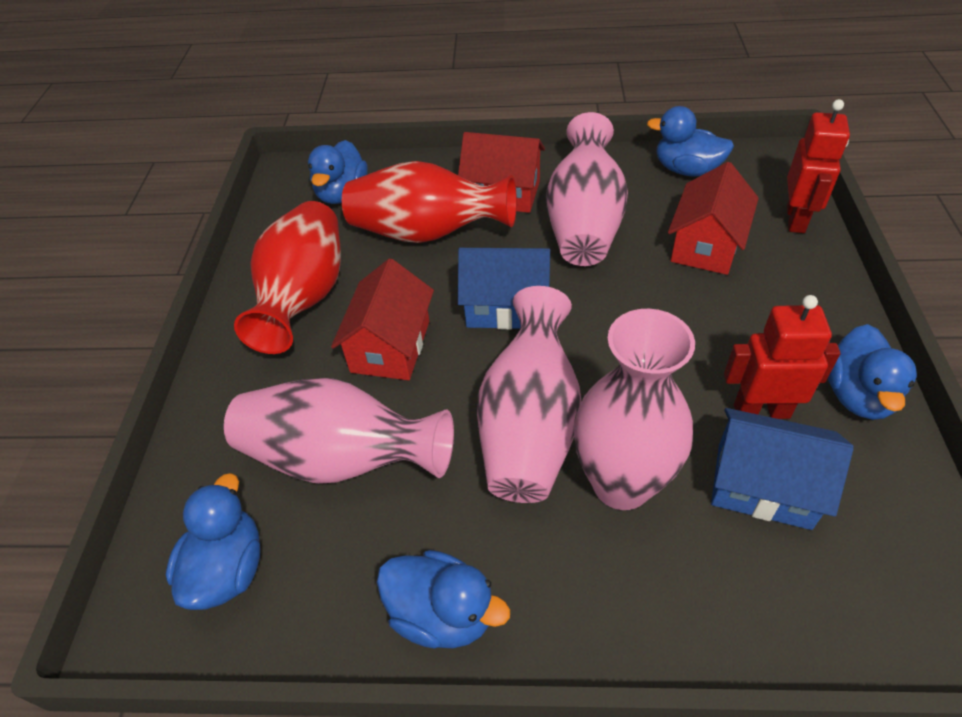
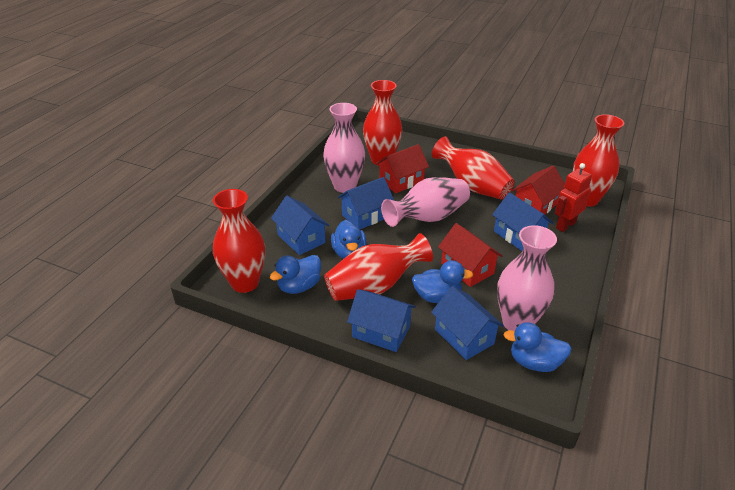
blue duck: [166,473,261,610] [308,140,368,204] [376,550,510,649] [647,106,734,176] [828,324,917,420] = 5 -> [270,255,321,294] [331,220,366,259] [412,260,473,303] [503,322,571,372] = 4
blue house: [458,248,550,330] [711,408,853,530] = 2 -> [271,195,330,255] [338,177,394,230] [347,289,416,352] [431,286,504,360] [492,192,553,251] = 5
pink vase: [224,378,454,484] [477,286,582,503] [546,112,628,266] [573,309,695,510] = 4 -> [323,103,365,193] [381,177,470,227] [497,225,557,331] = 3
red robot: [724,295,841,419] [787,99,850,233] = 2 -> [555,163,592,232] = 1
red vase: [234,201,341,354] [342,161,517,243] = 2 -> [213,189,265,293] [324,233,433,301] [363,80,402,166] [432,136,515,199] [573,114,624,207] = 5

